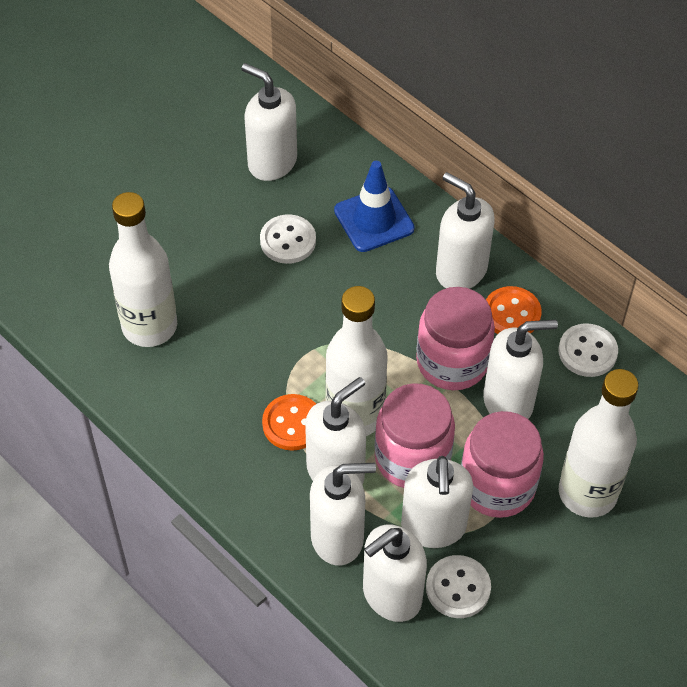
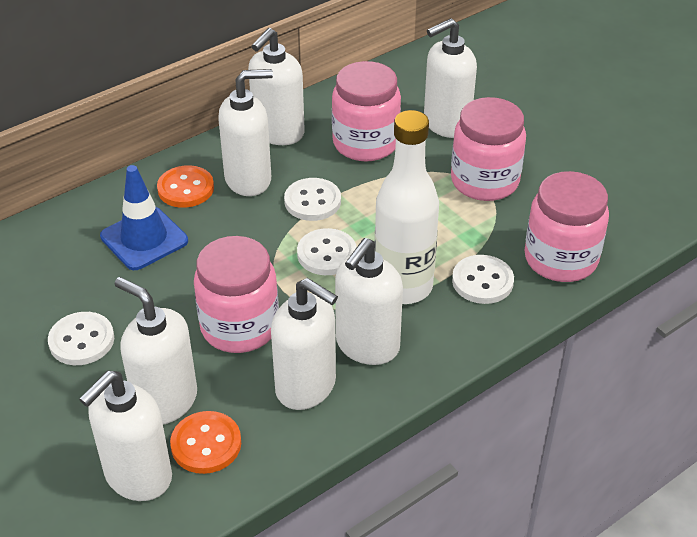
pink jar: [375,383,455,488] [416,287,495,390] [461,411,544,518] = 3 -> [194,236,279,353] [332,61,401,161] [451,97,526,201] [524,171,609,282] = 4
white bottle: [109,192,177,347] [325,286,388,436] [559,369,639,518] = 3 -> [374,110,439,304] = 1
white button: [260,214,316,264] [426,555,491,618] [558,323,618,377] = 3 -> [48,312,114,365] [284,178,341,221] [297,228,357,275] [452,255,514,304] = 4

